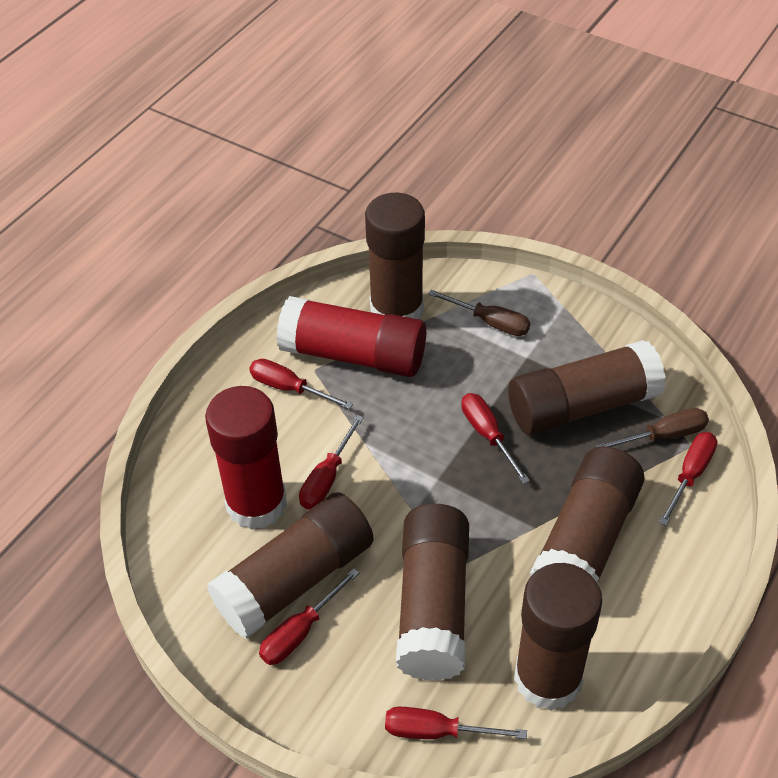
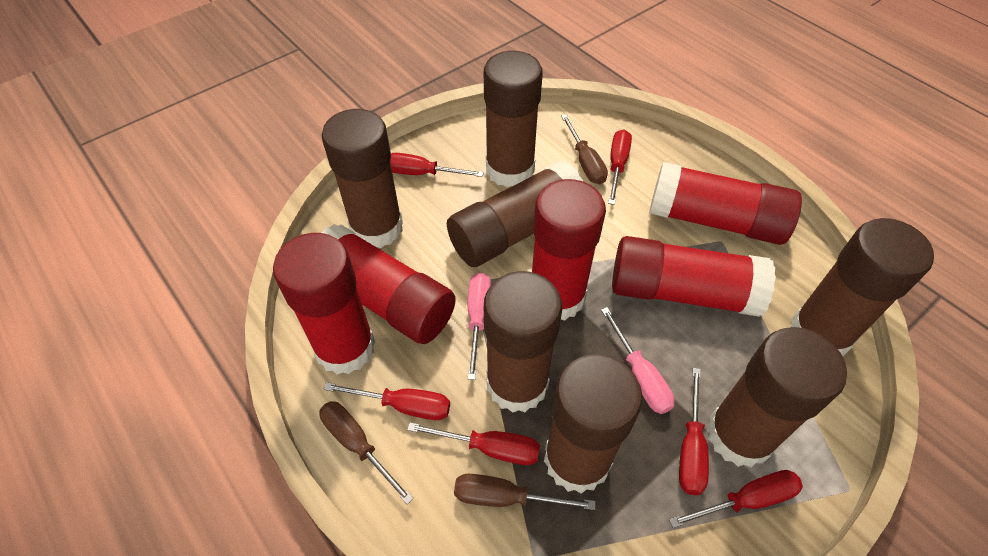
brown glue stick: [207,492,374,639] [365,193,425,320] [396,504,469,681] [508,340,666,435] [514,563,602,711] [529,447,645,585] = 6 -> [322,109,403,248] [447,161,583,267] [484,51,543,187] [484,271,562,413] [544,354,643,494] [707,327,847,467] [790,218,934,356] = 7
brown screwdriver: [428,290,530,336] [596,408,709,447] = 2 -> [319,401,414,505] [454,474,596,510] [561,115,608,184] = 3
pink screwdriver: none = 0 -> [468,272,491,380] [601,307,675,414] = 2
red glue stick: [205,386,287,530] [276,296,426,377] = 2 -> [273,233,375,375] [321,224,456,344] [532,179,606,320] [612,236,776,317] [649,162,802,245] = 5

